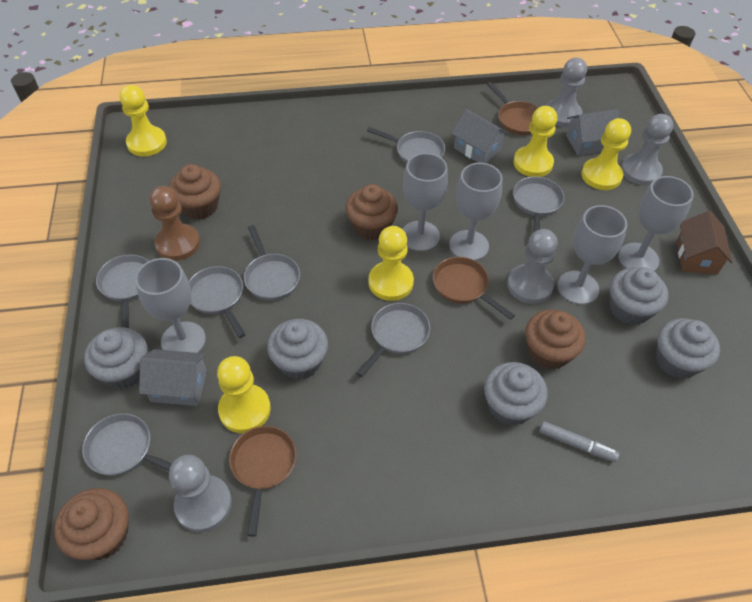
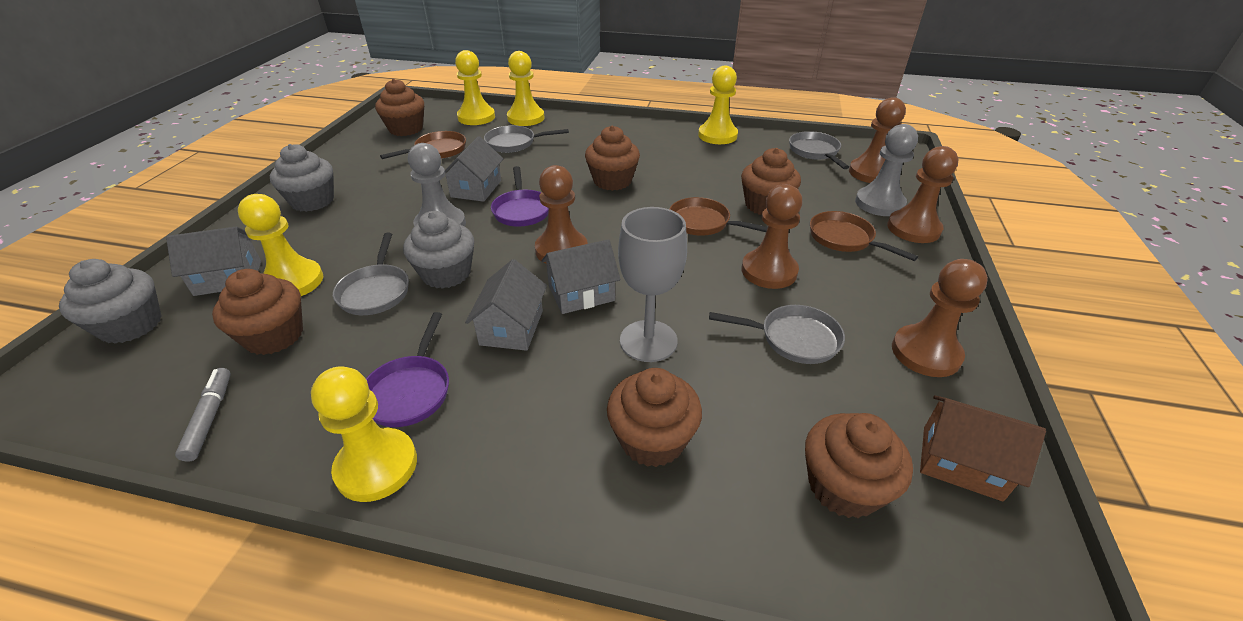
brown cupcake: [54,488,129,560] [169,164,221,220] [346,184,398,240] [525,309,586,369] = 4 -> [212,269,303,355] [375,79,424,136] [585,126,640,191] [607,368,702,467] [741,148,801,215] [805,413,913,518] = 6
brown pawn: [149,186,200,261] = 1 -> [535,165,588,264] [742,184,803,289] [849,97,906,183] [887,146,959,243] [892,259,988,377] = 5
grey cupcake: [84,327,148,389] [267,319,328,380] [484,362,548,426] [610,268,668,325] [656,318,720,379] = 5 -> [59,259,162,344] [270,144,334,212] [403,211,474,289] = 3
grey goblet: [135,258,206,353] [403,153,448,251] [449,163,502,261] [557,205,627,305] [618,176,694,271] = 5 -> [618,207,687,362] = 1
grey house: [139,349,207,406] [451,109,509,163] [566,109,619,155] = 3 -> [166,227,261,296] [445,136,503,202] [465,259,547,351] [542,239,621,314] = 4
grey pan: [82,413,172,476] [96,254,148,328] [189,266,246,338] [244,225,300,300] [356,303,430,377] [367,127,445,163] [513,176,564,233] = 7 -> [333,233,409,315] [484,125,569,153] [709,305,845,364] [789,131,849,169] = 4
grey pawn: [169,455,232,532] [507,229,558,304] [546,58,587,127] [621,114,673,185] = 4 -> [408,143,466,226] [855,124,918,216] = 2
purple pan: none = 0 -> [366,312,449,427] [491,166,549,227] = 2

